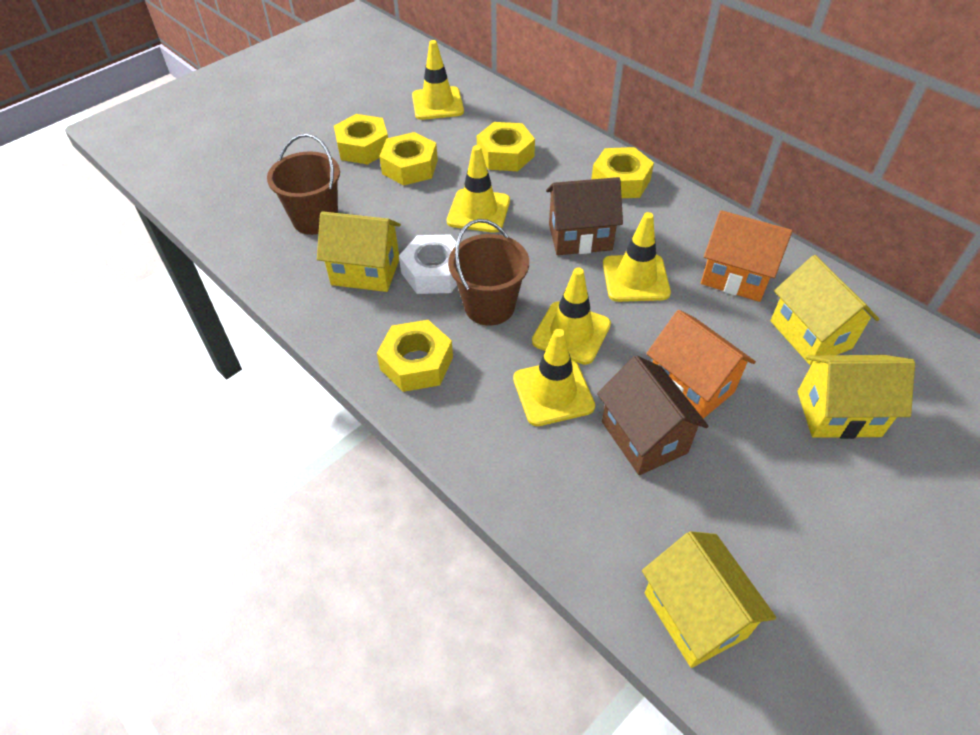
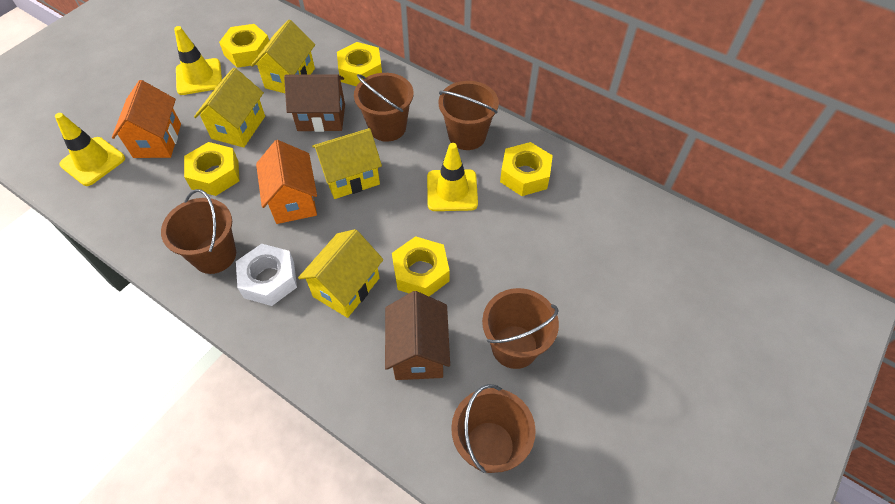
brown bucket: [267,134,340,235] [448,219,529,326] = 2 -> [161,189,236,274] [354,73,413,142] [438,81,499,150] [451,384,536,473] [482,288,559,369] = 5
yellow traffic cone: [412,40,464,120] [447,145,510,233] [513,329,595,426] [532,267,611,365] [603,212,671,302] = 5 -> [55,113,125,186] [174,26,222,95] [427,143,478,211] = 3

